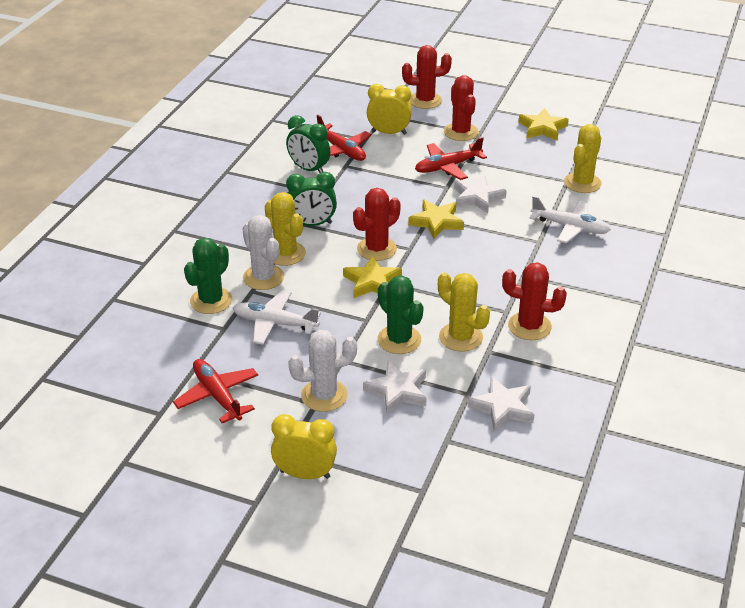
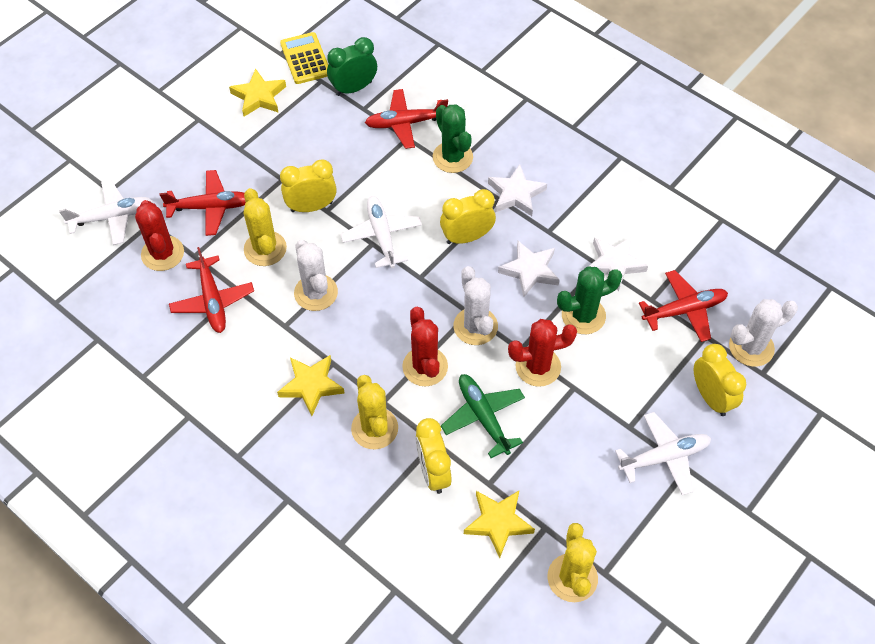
green clock: [286,115,331,173] [286,172,337,226] = 2 -> [327,37,377,96] = 1
green plane: none = 0 -> [441,374,525,458] = 1
red cactus: [353,188,401,261] [402,45,452,109] [444,75,479,141] [502,263,567,340] = 4 -> [135,200,184,271] [402,307,448,386] [508,319,577,387] = 3
red plane: [173,359,258,423] [317,115,371,161] [415,137,487,180] = 3 -> [160,170,246,236] [169,247,254,333] [365,89,448,149] [639,270,728,342] = 4
white cactus: [242,215,284,290] [288,330,357,412] = 2 -> [294,240,338,311] [453,266,498,345] [729,299,798,367] = 3
white plane: [233,290,321,345] [529,196,611,243] = 2 -> [59,180,153,245] [340,196,422,268] [615,412,711,495] = 3
yellow calculator: none = 0 -> [280,32,328,84] = 1
yellow clock: [271,414,337,479] [367,84,412,135] = 2 -> [280,160,337,212] [416,418,452,494] [440,189,496,244] [694,344,746,416] = 4

